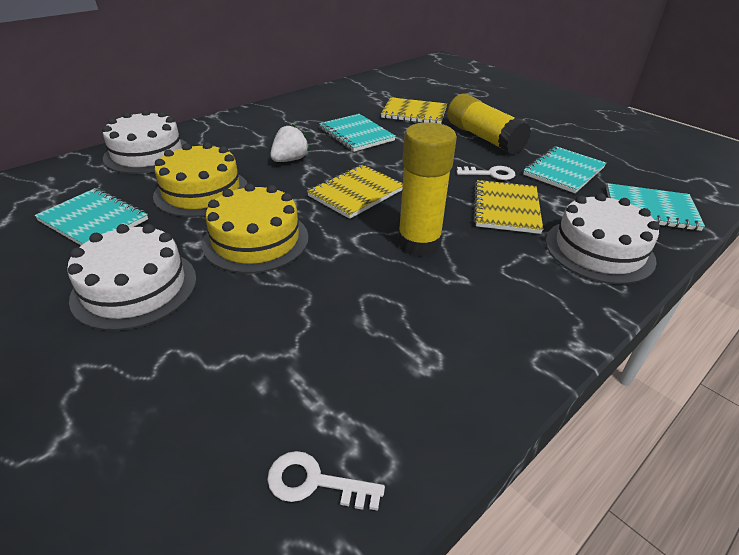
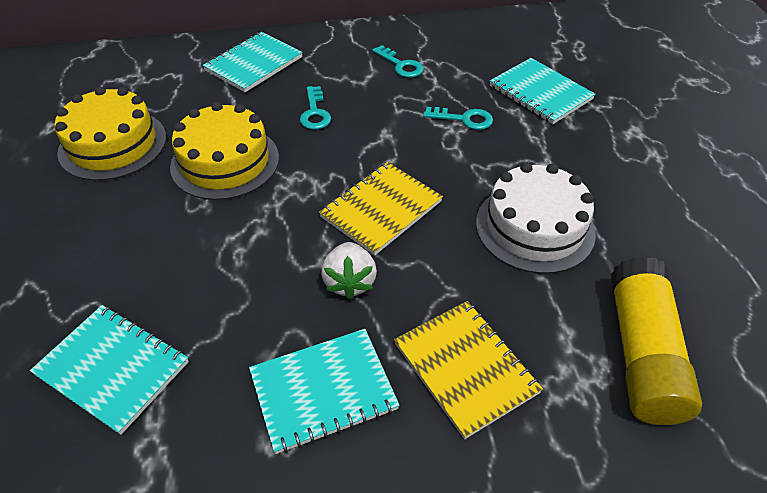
turquoise key: none = 0 -> [300,86,331,130] [372,45,424,78] [423,107,493,130] = 3
white cake: [67,224,197,331] [102,110,187,174] [546,193,660,284] = 3 -> [476,163,596,274] = 1
white key: [267,451,385,511] [456,166,515,180] = 2 -> none = 0
yellow glue stick: [398,122,457,257] [447,94,531,154] = 2 -> [610,256,702,425] = 1
yellow notebook: [307,165,403,219] [381,97,447,124] [473,180,543,234] = 3 -> [319,162,443,256] [394,301,543,439] = 2

